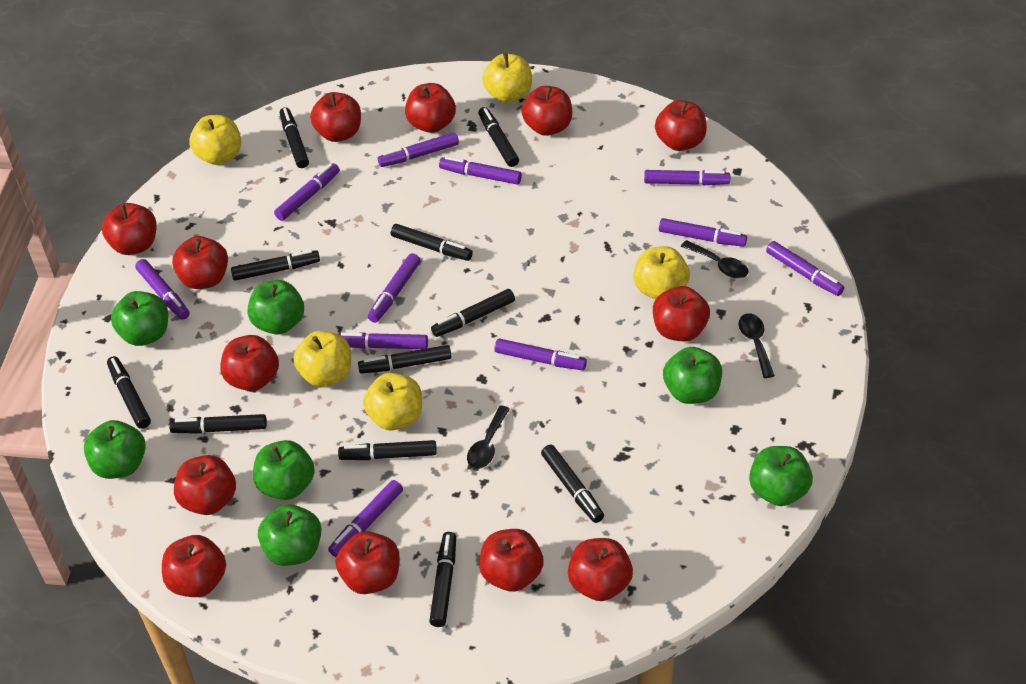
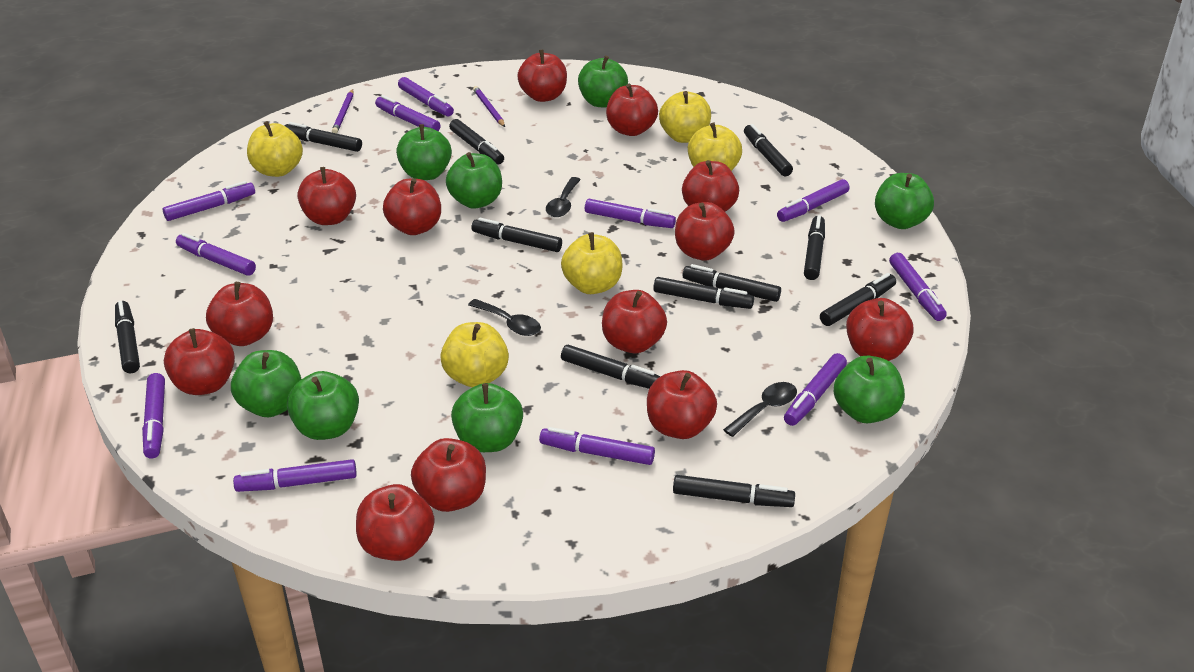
green apple: [84,420,146,479] [111,291,168,346] [248,280,304,335] [253,440,315,500] [258,504,322,566] [663,347,722,404] [749,446,813,506] = 7 -> [231,350,301,417] [287,371,359,440] [396,124,452,180] [446,152,502,209] [451,383,523,452] [578,56,628,107] [834,356,905,423] [875,173,934,229] = 8
purple pencil: none = 0 -> [332,89,353,134] [473,86,505,127] = 2

